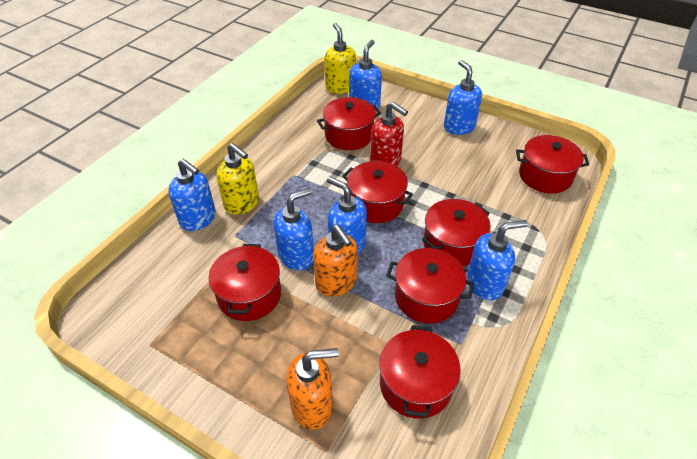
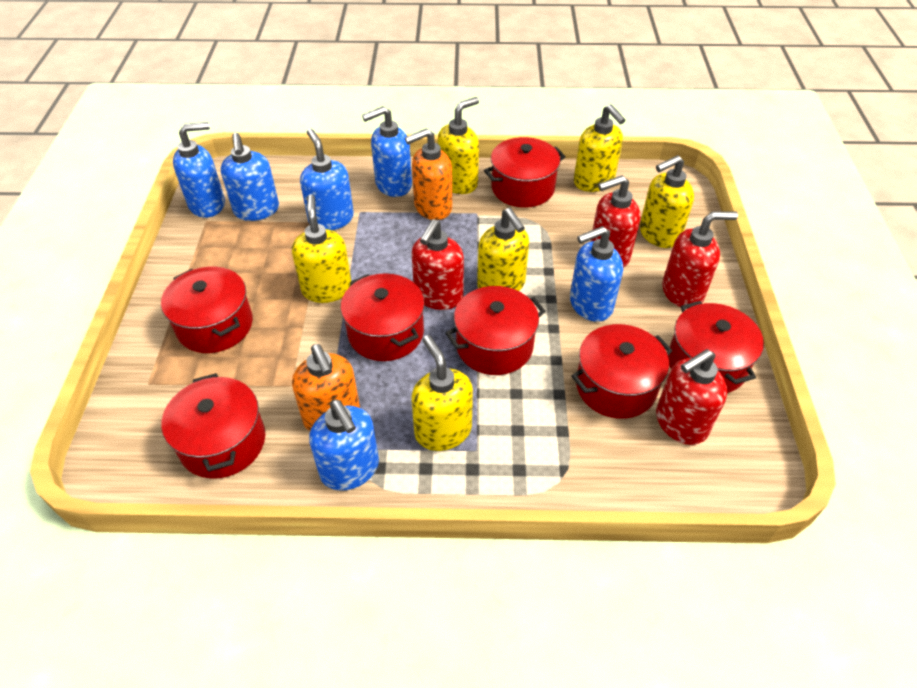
red soap dispenser: [370,102,408,166] = 1 -> [412,219,464,310] [590,175,640,268] [656,349,727,445] [662,211,738,307] = 4
yellow soap dispenser: [216,143,259,215] [324,23,356,94] = 2 -> [292,194,351,303] [412,335,473,451] [437,97,479,194] [477,208,529,291] [574,104,625,192] [640,155,694,248] = 6

